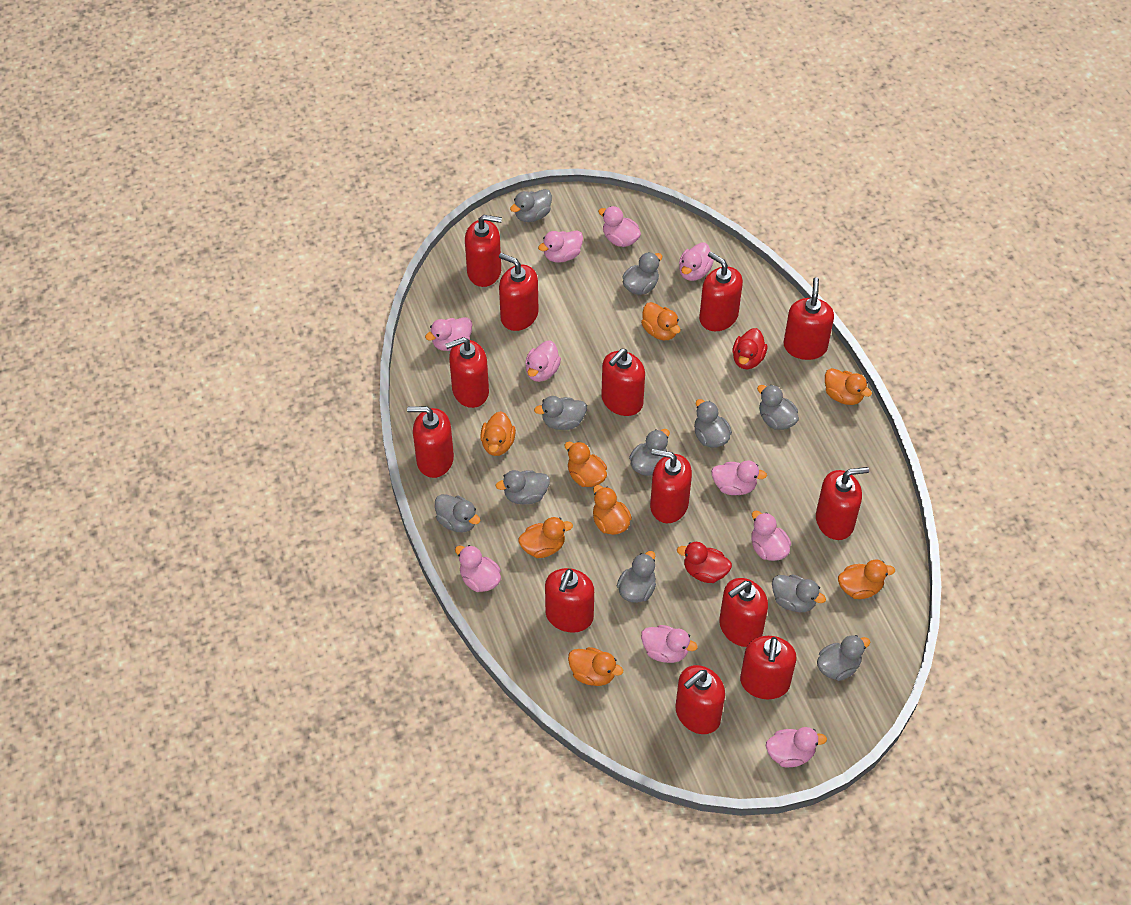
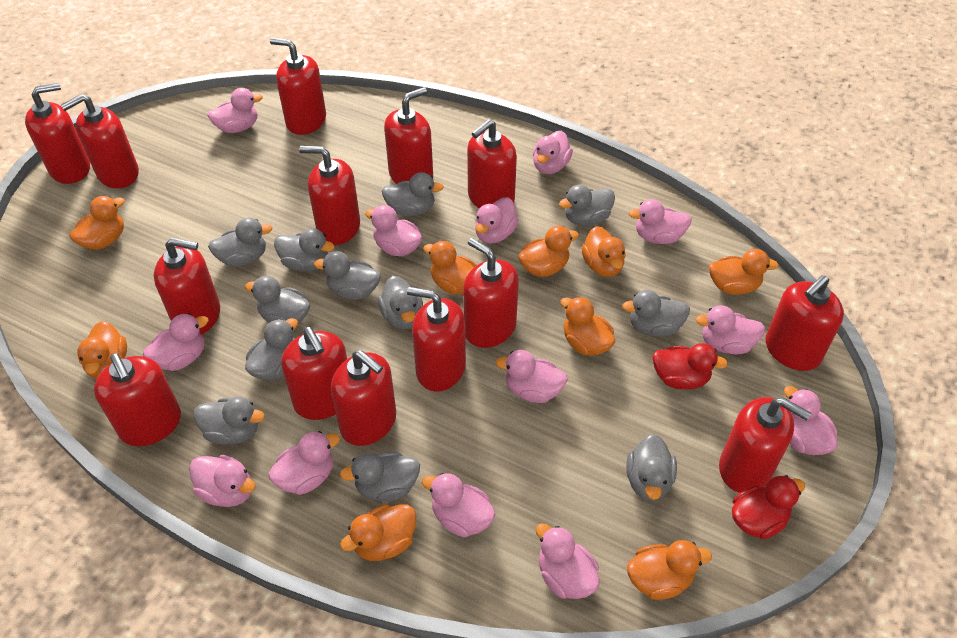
grey duck: [435,494,481,532] [496,470,550,504] [510,189,552,222] [534,396,587,430] [617,551,656,603] [622,252,662,295] [629,429,670,476] [694,399,732,448] [757,385,799,430] [772,574,826,612] [817,635,871,681] = 11 -> [193,396,265,445] [208,218,272,267] [245,276,310,323] [245,318,298,380] [274,228,335,271] [314,251,381,300] [340,452,420,501] [378,276,423,329] [382,172,444,216] [559,185,615,226] [622,290,690,337] [626,434,677,501] = 12
orange duck: [480,411,516,456] [518,517,573,558] [565,441,607,487] [568,647,623,686] [593,485,632,535] [641,302,680,340] [825,368,872,405] [838,560,895,599] = 8 -> [69,196,125,250] [77,321,127,379] [340,504,416,561] [423,241,477,295] [518,226,579,277] [560,297,615,356] [581,226,626,277] [627,540,712,600] [709,249,779,295] = 9
pink duck: [425,317,472,351] [455,545,501,592] [525,340,561,382] [538,230,583,263] [598,206,641,247] [641,625,698,663] [679,243,714,281] [711,460,767,495] [751,511,791,561] [766,727,827,767] = 10 -> [143,313,209,371] [189,455,256,507] [207,88,263,133] [268,431,340,495] [365,205,422,256] [422,473,495,538] [475,197,519,244] [495,350,568,403] [533,131,573,174] [536,523,600,599] [629,199,692,244] [695,305,765,354] [784,386,838,455] = 13
red soap dispenser: [407,406,454,478] [445,337,489,408] [465,215,502,287] [499,253,538,331] [545,568,594,633] [601,349,645,416] [650,449,692,523] [675,665,725,734] [699,252,743,331] [719,578,768,647] [740,636,797,699] [784,277,834,360] [816,467,869,540] = 13 -> [25,83,90,184] [61,94,139,188] [94,353,181,446] [154,238,220,334] [270,38,326,135] [281,327,347,420] [299,146,360,245] [331,350,396,446] [384,87,433,184] [407,287,466,392] [463,238,519,348] [467,119,517,209] [719,397,811,493] [765,275,844,371] = 14

